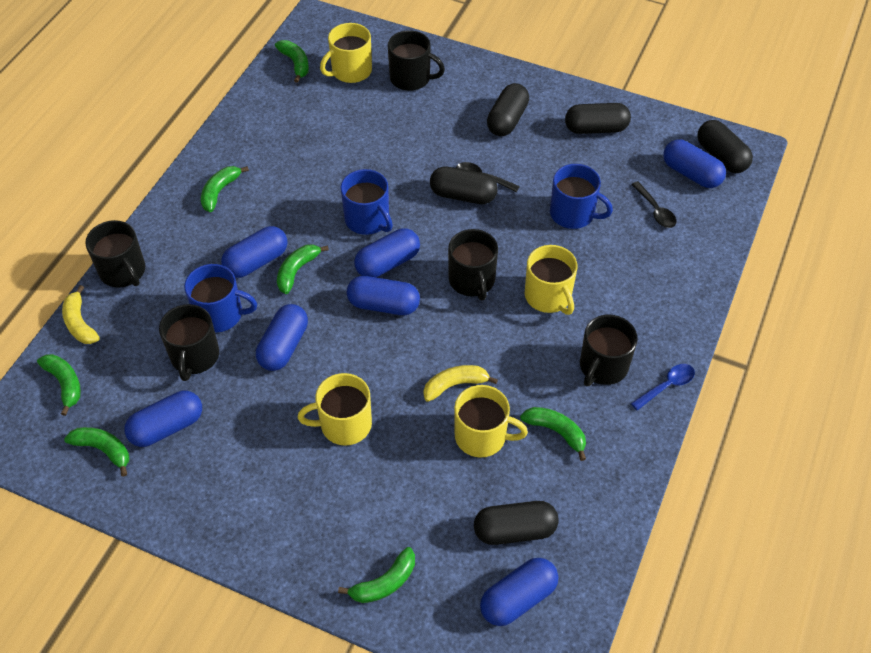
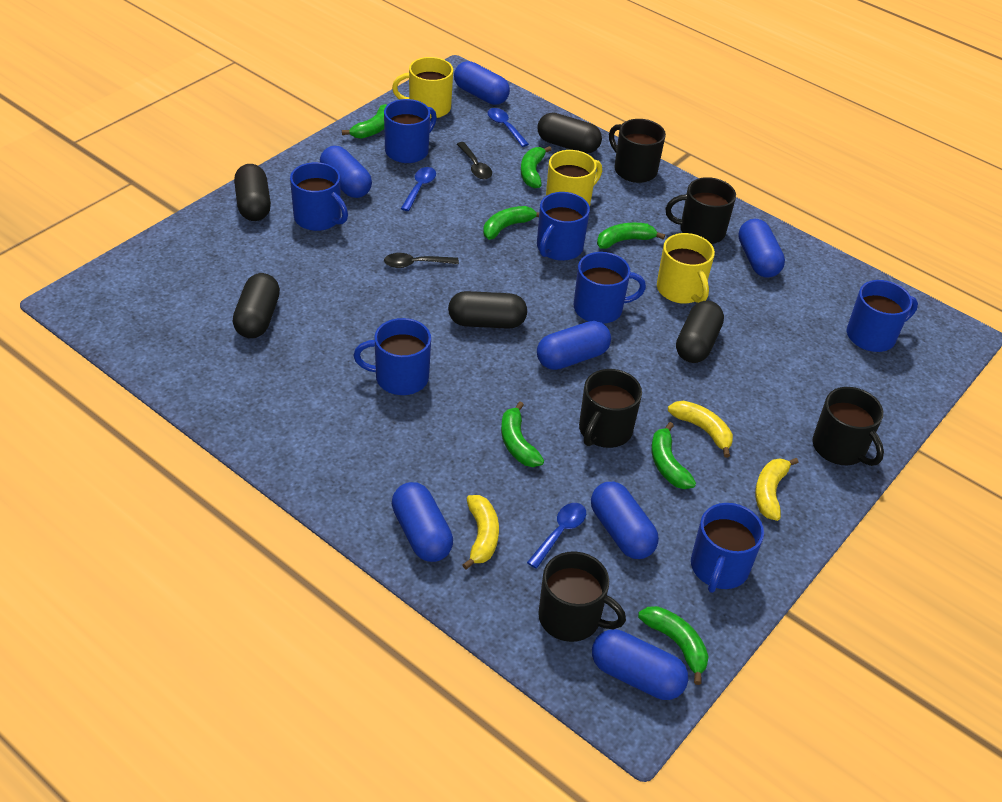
blue mug: [184,264,257,333] [340,169,393,235] [550,164,613,229] = 3 -> [290,162,348,231] [354,318,431,395] [384,99,437,163] [537,192,590,261] [574,252,646,324] [691,503,764,593] [847,280,918,352] = 7
blue spoon: [631,364,695,411] = 1 -> [401,167,436,211] [488,108,529,147] [527,503,586,569] = 3
yellow banana: [62,285,100,344] [423,365,498,402] = 2 -> [463,495,499,569] [668,401,733,458] [755,458,799,521] = 3
yellow mug: [298,373,372,446] [320,23,372,83] [454,385,528,458] [525,245,577,315] = 4 -> [392,57,453,119] [546,150,602,206] [657,233,715,303] = 3

